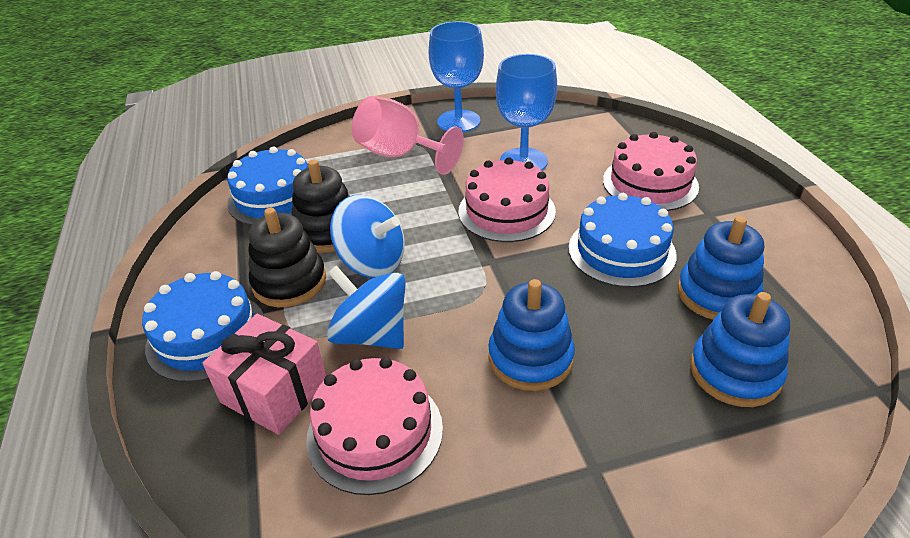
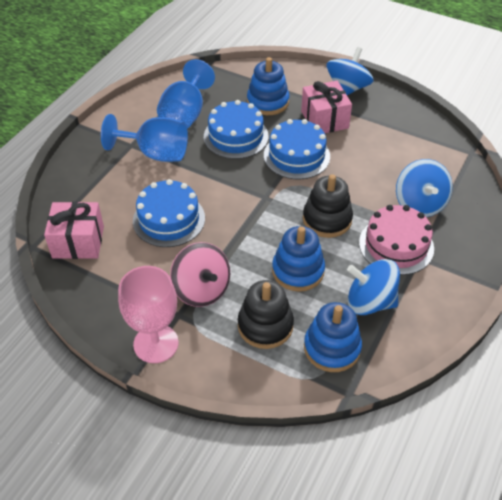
blue spinning top: [327,265,406,349] [330,195,405,278] = 2 -> [327,47,373,95] [347,259,400,315] [396,159,453,217] = 3
pink cake: [306,357,443,495] [458,157,556,242] [603,132,699,211] = 3 -> [359,205,434,275] = 1
pink gift: [202,314,326,435] = 1 -> [44,202,104,259] [301,81,352,133] = 2
pink spinning top: none = 0 -> [170,242,230,307] = 1

